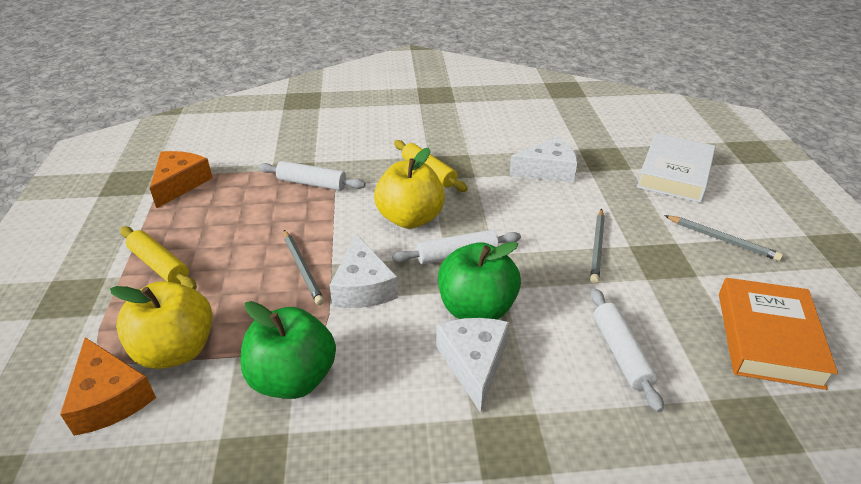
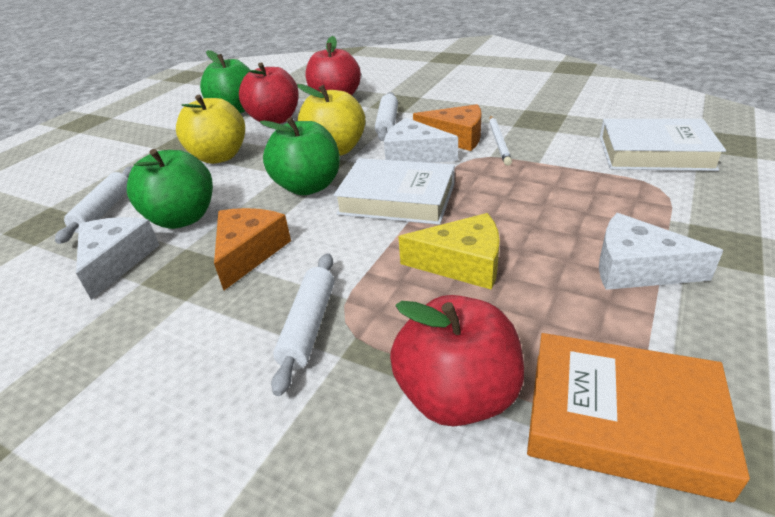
green apple: [241,301,336,399] [438,242,521,320] = 2 -> [127,149,213,229] [200,50,250,113] [260,117,340,195] = 3
grey pencil: [284,230,324,305] [590,209,605,284] [664,215,783,261] = 3 -> none = 0
red apple: none = 0 -> [239,62,299,124] [305,36,361,95] [390,295,524,427] = 3
white book: [637,133,716,203] = 1 -> [334,158,455,225] [600,119,726,171] = 2
white pencil: none = 0 -> [489,116,512,166] = 1
yellow cheese: none = 0 -> [398,213,500,290] = 1
yellow rolling pin: [121,226,197,290] [394,140,468,192] = 2 -> none = 0

